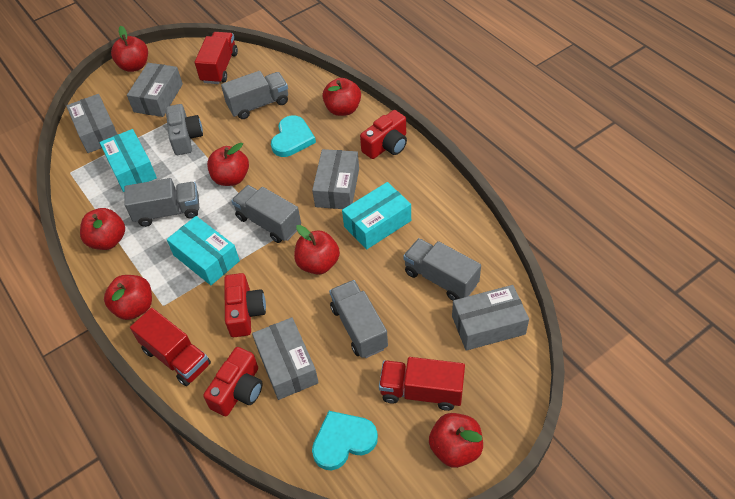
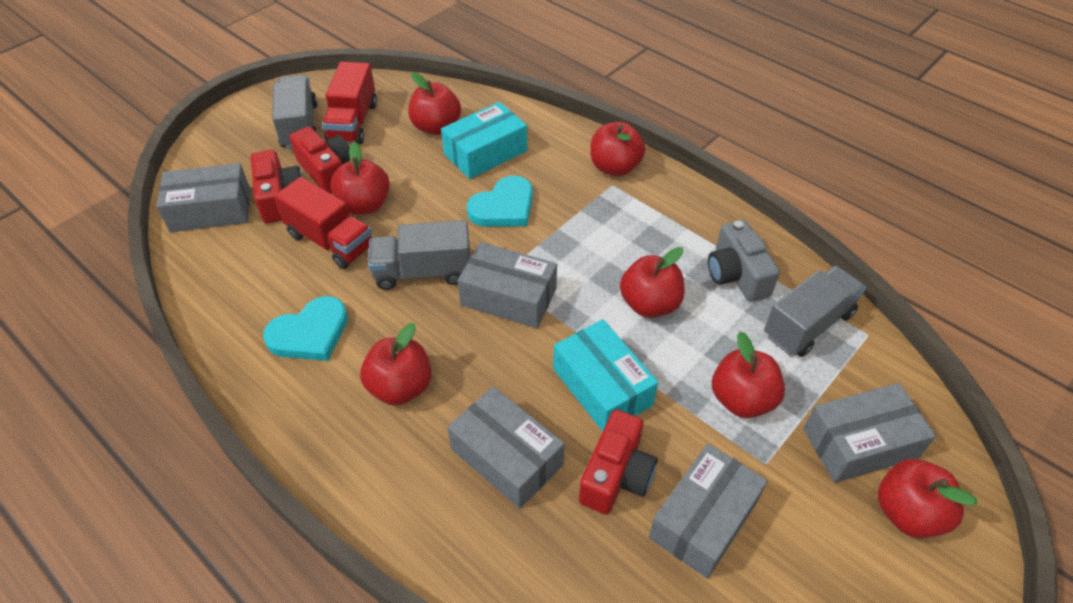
grey truck: [124,178,199,227] [221,71,288,119] [231,185,301,243] [329,280,388,358] [403,238,481,301] = 5 -> [272,75,318,149] [368,220,470,290] [764,266,866,357] = 3
red truck: [130,308,211,386] [195,32,238,84] [379,357,465,411] = 3 -> [274,177,372,269] [322,62,377,144] = 2
turquoise box: [100,129,157,192] [167,216,240,285] [342,182,411,250] = 3 -> [441,102,527,179] [553,319,658,432] = 2

